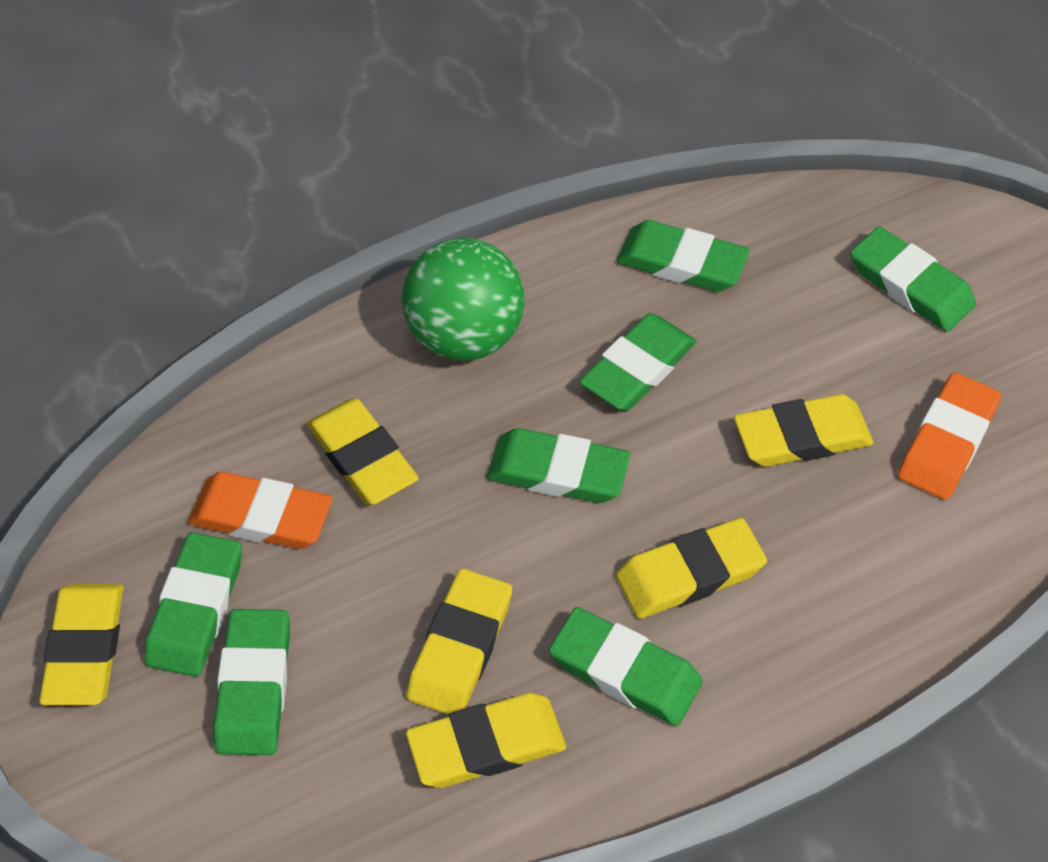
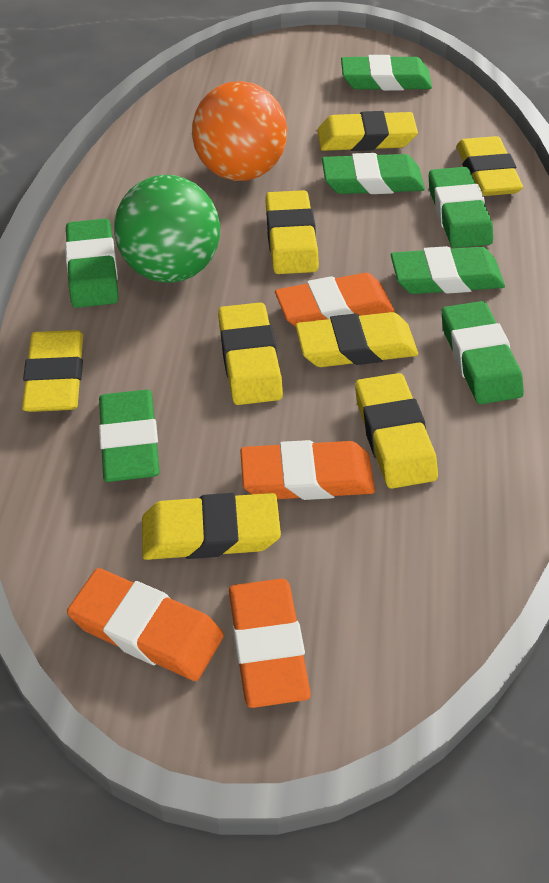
orange ball: none = 0 -> [192,81,287,181] = 1
orange eraser: [188,472,332,549] [898,372,1001,500] = 2 -> [67,568,224,681] [229,579,311,708] [240,440,375,500] [275,273,394,327] = 4
yellow eraser: [39,584,123,705] [307,398,419,505] [406,569,512,715] [406,693,566,788] [616,518,767,619] [734,394,873,467] = 6 -> [22,330,83,412] [142,493,281,560] [218,302,283,405] [265,190,319,274] [295,312,418,367] [317,111,418,151] [355,373,438,489] [457,136,523,196] = 8

